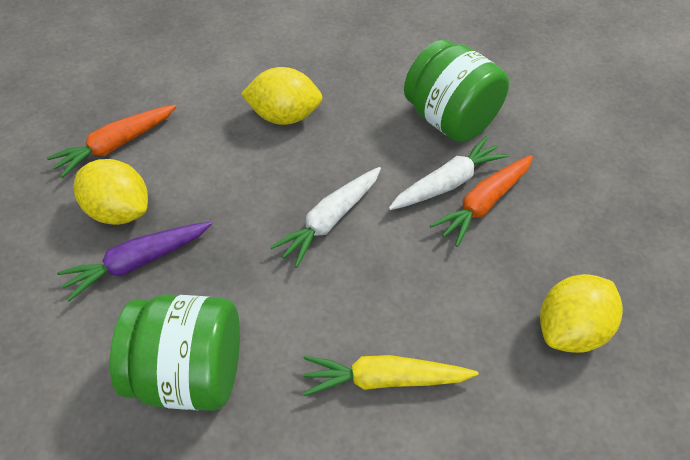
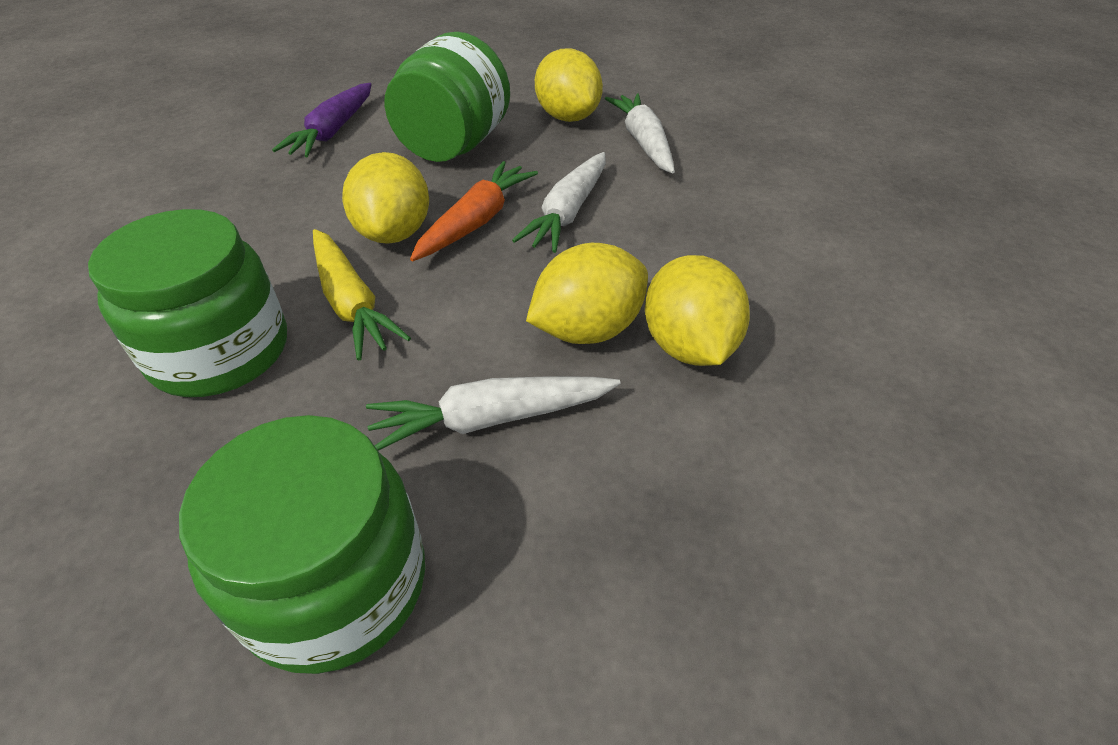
green jar: [110,294,240,411] [404,39,509,142] = 2 -> [88,209,287,397] [179,415,425,674] [384,32,510,162] = 3
orange carrot: [47,105,177,178] [430,155,533,247] = 2 -> [410,161,538,262] = 1
white carrot: [270,167,381,268] [389,136,509,210] = 2 -> [366,376,621,451] [512,152,606,253] [605,93,675,174] = 3
yellow lemon: [73,159,148,225] [241,67,322,125] [540,274,623,353] = 3 -> [342,152,429,244] [526,243,648,344] [535,48,603,122] [645,255,750,366] = 4

